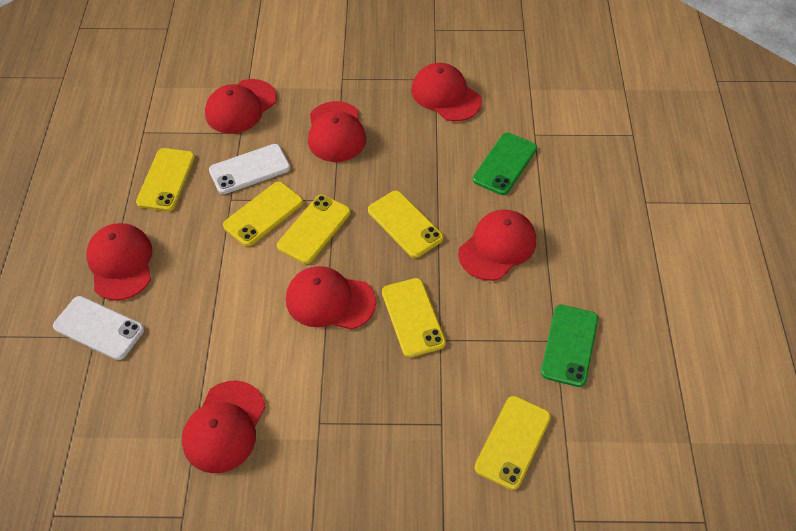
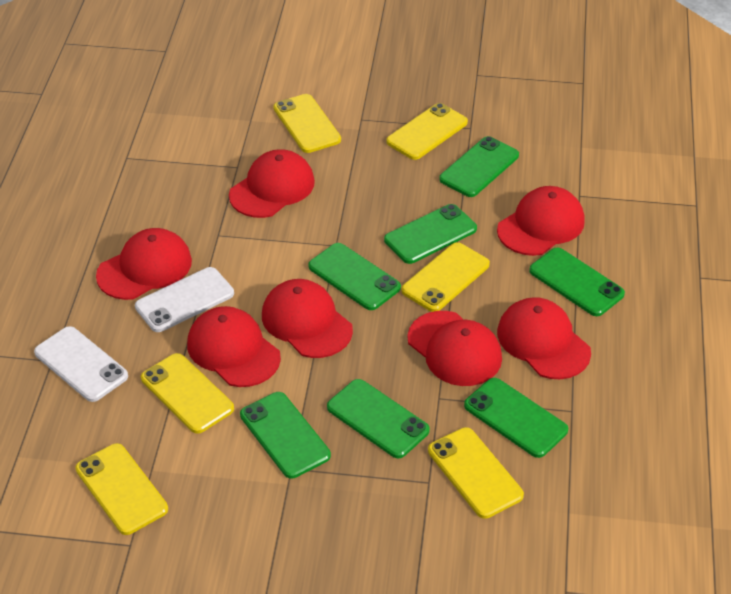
green phone: [473,133,537,195] [541,305,598,387] = 2 -> [240,392,331,479] [308,243,401,310] [327,379,430,458] [384,204,477,264] [439,136,519,197] [464,378,568,458] [529,247,625,316] = 7

